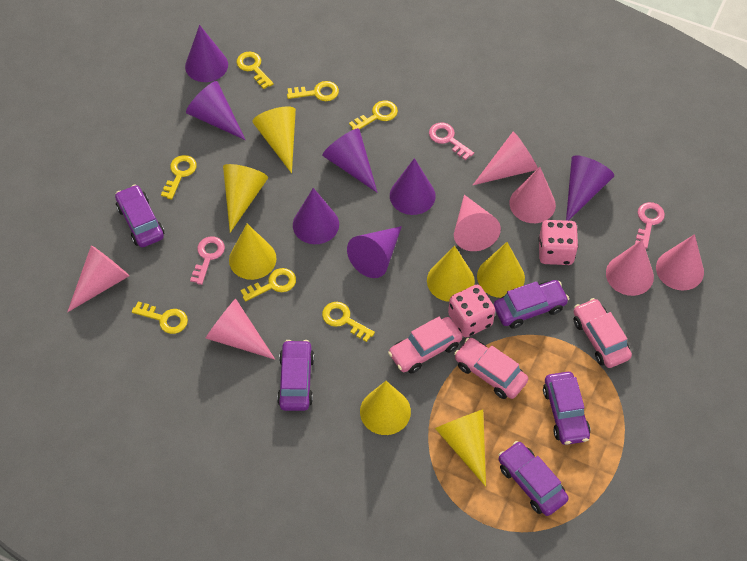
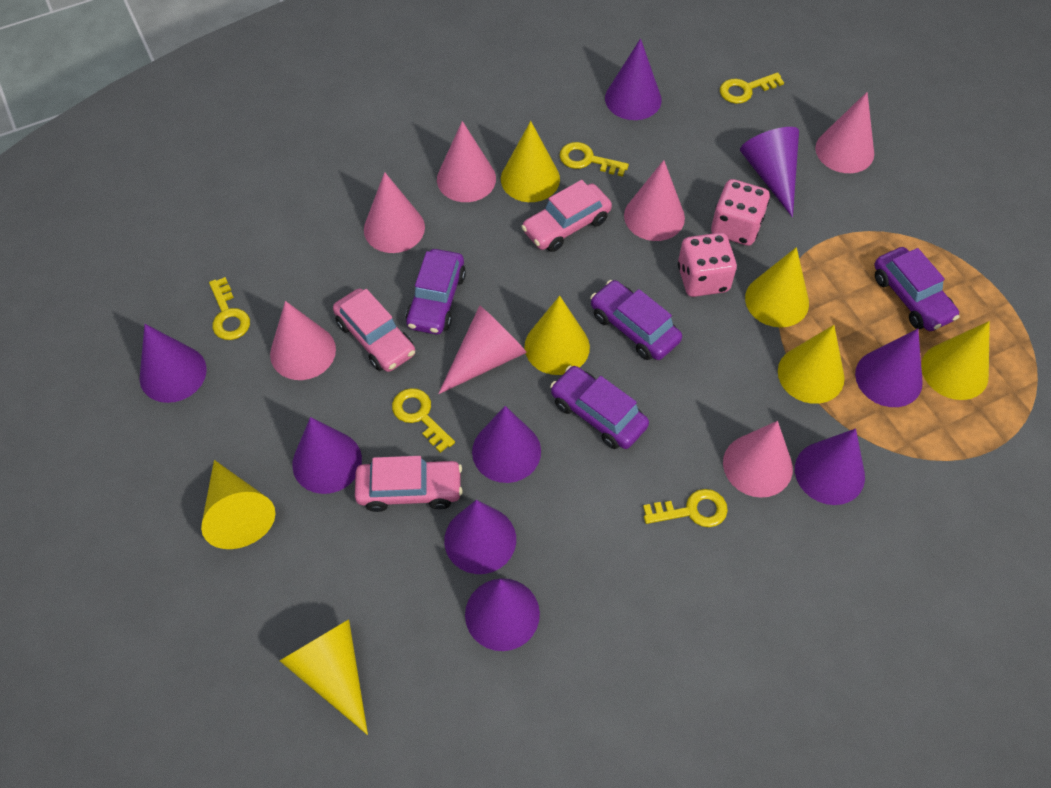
pink key: [190,236,225,285] [429,123,474,160] [635,202,665,249] = 3 -> none = 0
purple car: [115,185,164,247] [277,340,314,411] [494,280,569,329] [498,441,569,516] [543,372,591,445] = 5 -> [406,249,466,334] [550,366,649,449] [590,280,682,360] [874,247,960,331] = 4
purple cone: [185,25,228,82] [186,81,245,140] [293,188,339,244] [322,128,378,193] [347,226,402,278] [390,158,436,215] [566,155,614,221] = 7 -> [140,324,207,403] [292,417,362,494] [444,500,516,574] [465,578,540,651] [472,406,541,483] [605,38,661,120] [740,127,799,217] [795,428,865,505] [855,329,923,407] = 9
yellow key: [132,301,188,334] [161,155,197,200] [236,52,274,89] [241,268,296,302] [287,81,339,101] [322,302,375,342] [349,100,398,130] = 7 -> [209,277,250,340] [392,388,455,453] [560,142,629,177] [643,489,728,527] [720,72,784,104] = 5

